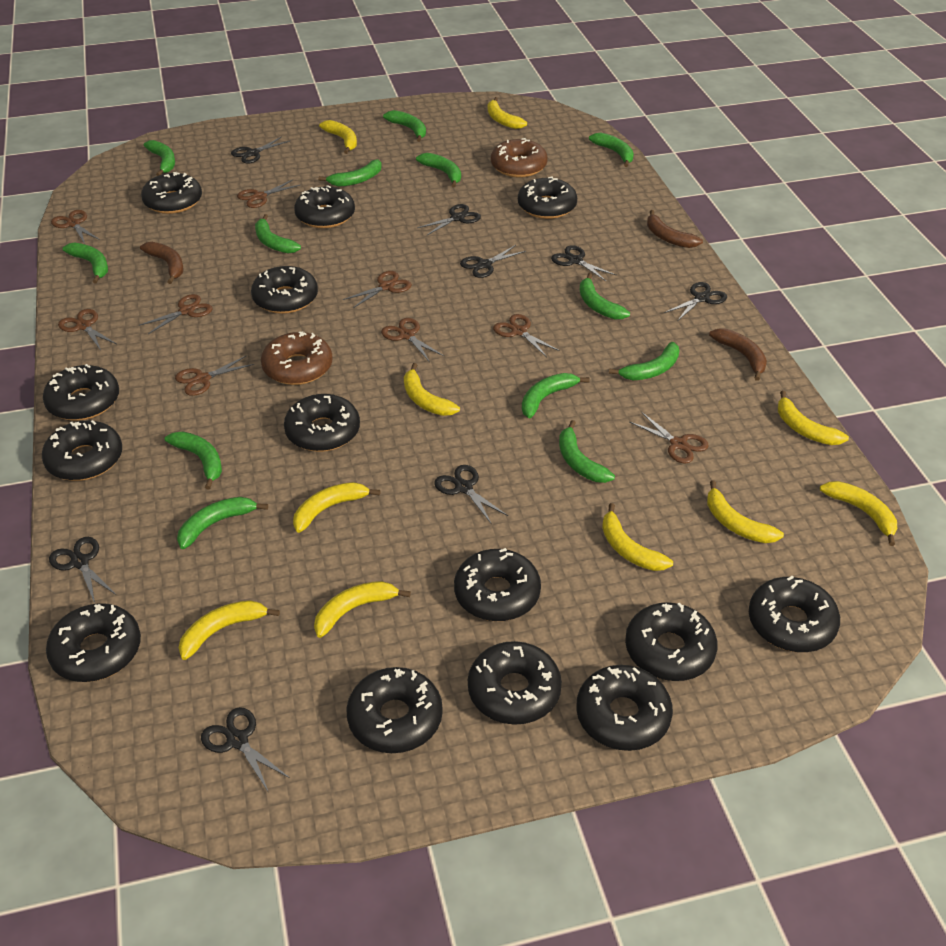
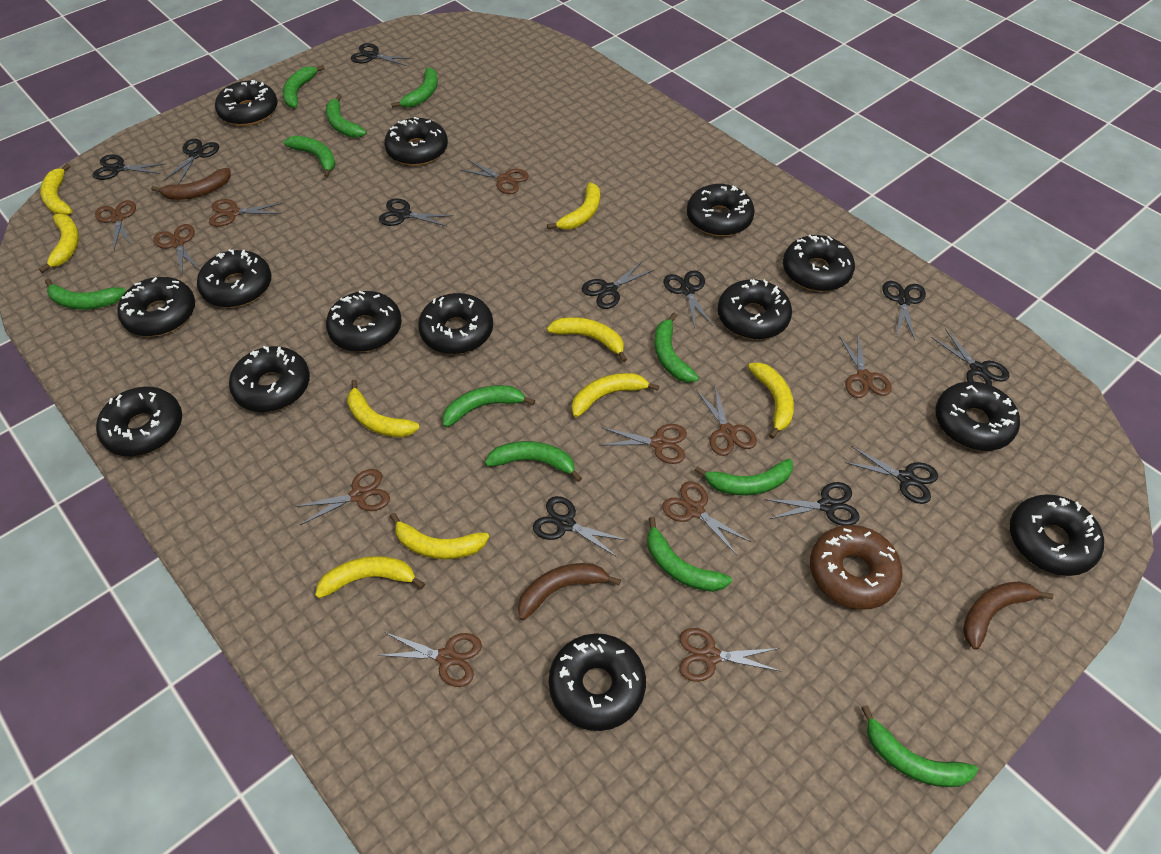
black scissors: [49,537,116,603] [201,707,290,793] [231,136,290,164] [417,204,481,236] [434,465,508,524] [460,245,526,278] [551,245,616,281] [664,282,727,321] = 8 -> [93,155,165,180] [163,139,219,184] [351,43,413,66] [379,198,453,227] [533,496,628,558] [582,261,654,309] [663,270,713,328] [764,482,859,526] [844,446,938,504] [883,281,926,340] [931,329,1010,386] = 11
brown donut: [261,332,333,385] [491,138,548,177] = 2 -> [810,525,903,610] = 1
brown scissors: [51,210,100,244] [58,309,117,350] [139,294,213,334] [175,356,254,396] [237,180,300,208] [343,271,412,308] [381,318,444,362] [493,314,560,357] [630,412,709,464] = 9 -> [95,200,136,250] [153,224,200,275] [209,199,283,227] [295,469,390,525] [377,632,482,687] [461,160,529,194] [601,424,687,464] [662,481,751,555] [679,628,780,682] [696,386,757,456] [839,335,892,398] = 11
green banana: [62,242,108,283] [144,140,175,176] [165,432,222,490] [177,497,268,549] [255,214,301,254] [318,159,382,187] [383,110,426,142] [416,153,461,188] [522,373,590,418] [559,420,615,483] [580,273,630,320] [589,133,634,167] [609,342,680,380] = 13 -> [45,279,126,309] [283,65,325,108] [284,136,335,178] [326,94,366,138] [391,67,438,108] [443,385,535,427] [485,441,582,482] [647,517,732,592] [654,313,699,383] [695,459,793,496] [861,705,978,787] = 11
yellow banana: [179,600,280,660] [293,482,380,533] [314,581,411,638] [319,120,357,154] [404,363,460,416] [487,97,527,129] [602,503,673,571] [707,480,784,543] [778,391,849,445] [820,481,897,546] = 10 -> [39,214,79,273] [40,163,72,215] [315,556,425,598] [347,379,420,437] [390,513,489,559] [547,182,600,230] [547,317,627,362] [572,373,659,417] [748,362,794,439] = 9

